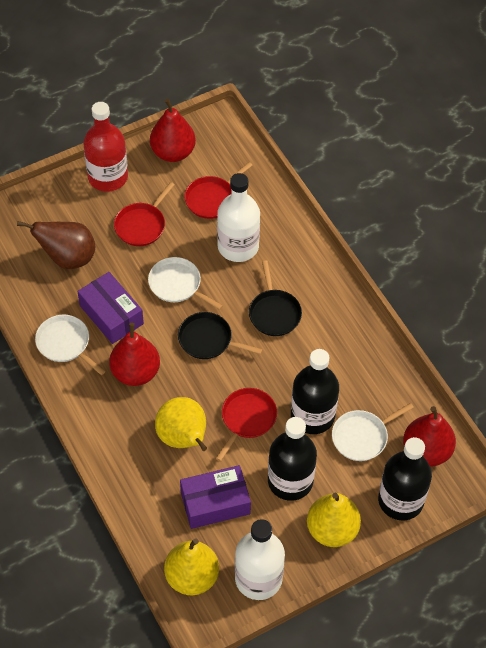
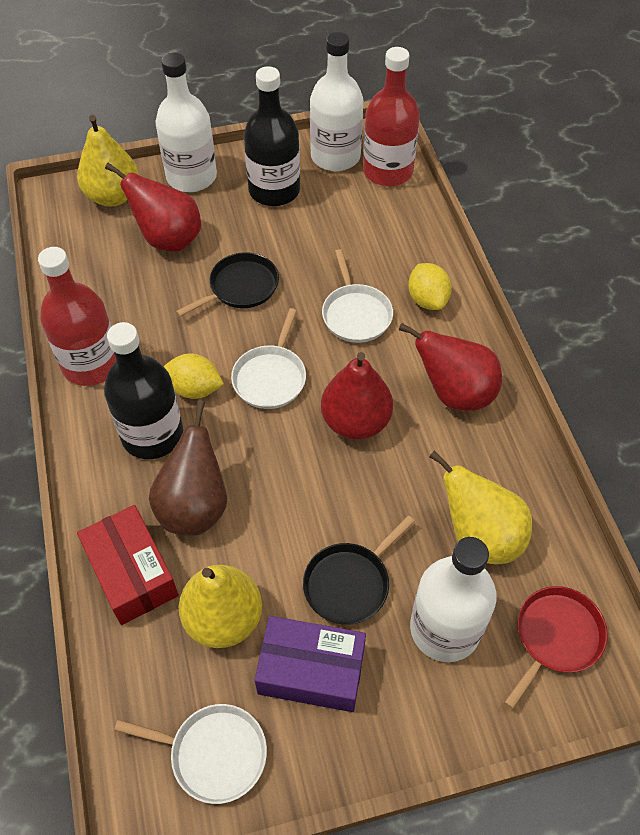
black bottle: [268,417,317,501] [291,349,339,434] [378,437,432,520] = 3 -> [104,322,183,459] [244,66,300,206] = 2
purple box: [77,272,144,344] [180,465,251,529] = 2 -> [255,616,366,712] = 1
red bottle: [83,102,128,192] = 1 -> [38,247,117,386] [363,47,420,186] = 2
red box: none = 0 -> [77,505,179,625] = 1
red pan: [114,182,175,246] [184,162,252,219] [216,388,277,462] = 3 -> [504,586,608,709] = 1
white bottle: [217,173,260,262] [235,519,285,600] = 2 -> [155,53,217,192] [310,32,363,171] [410,537,497,662] = 3
yellow lemon: none = 0 -> [164,354,224,399] [408,263,452,310] = 2

